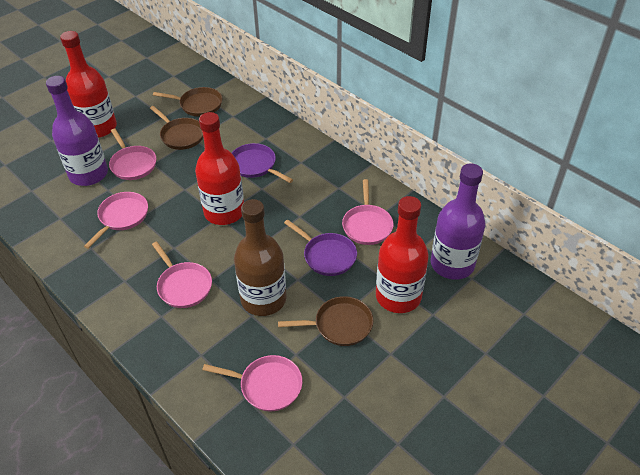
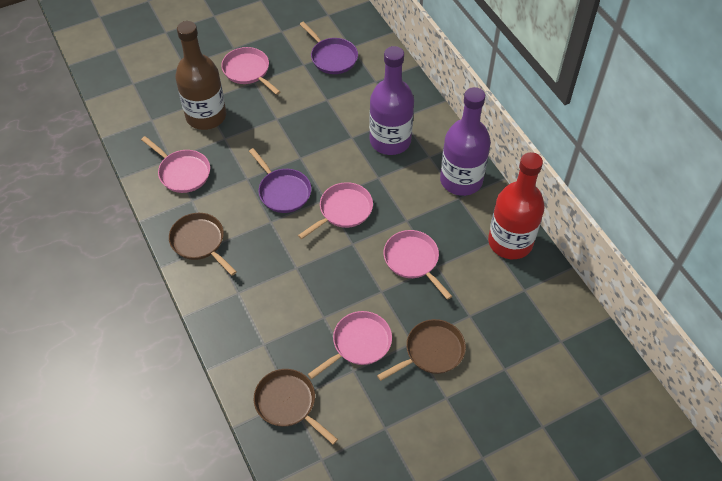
red bottle: [60,31,117,138] [195,112,244,225] [376,196,429,313] = 3 -> [488,152,545,259] = 1

